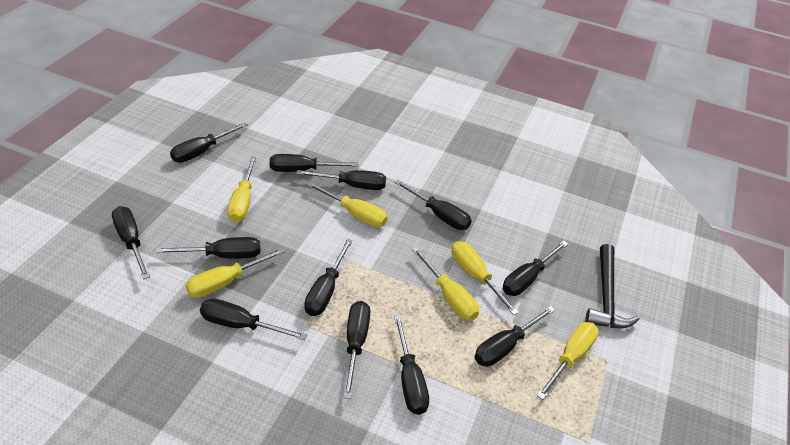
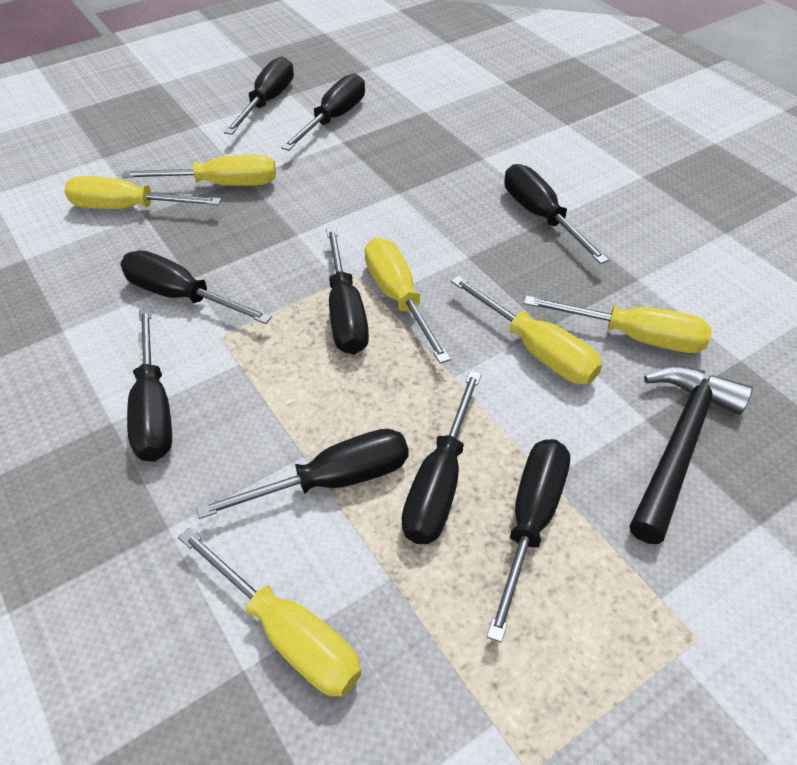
black screwdriver: [112,206,150,279] [155,237,260,258] [170,122,248,163] [200,299,307,340] [270,154,359,172] [296,170,386,190] [304,239,353,316] [343,301,370,399] [394,180,472,230] [394,315,429,415] [475,306,555,367] [503,240,568,296] = 12 -> [120,250,272,324] [127,308,172,462] [196,429,409,519] [224,56,294,135] [281,74,365,151] [326,227,369,354] [402,370,482,544] [487,439,570,643] [504,164,609,264] = 9

